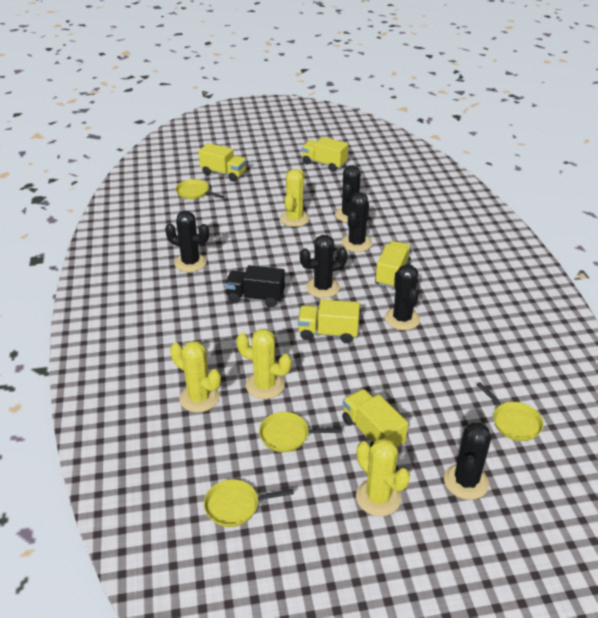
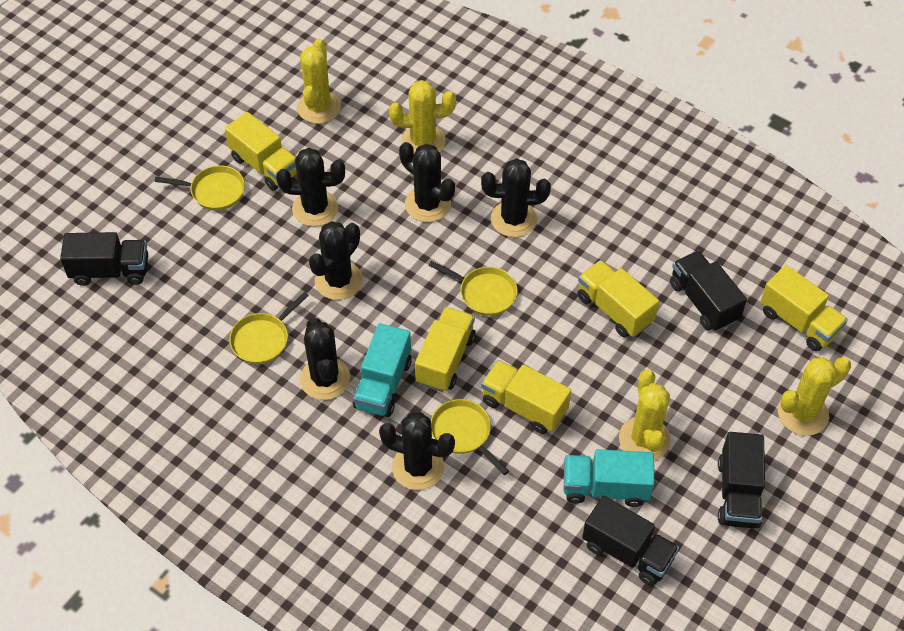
black truck: [225,265,285,307] = 1 -> [60,232,148,286] [582,496,679,586] [670,251,747,331] [718,432,765,528] = 4
turquoise truck: none = 0 -> [353,323,412,417] [564,449,654,507] = 2

